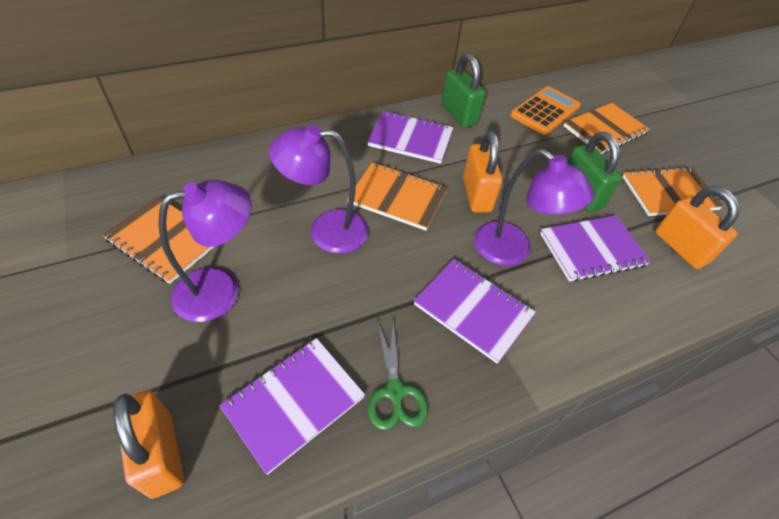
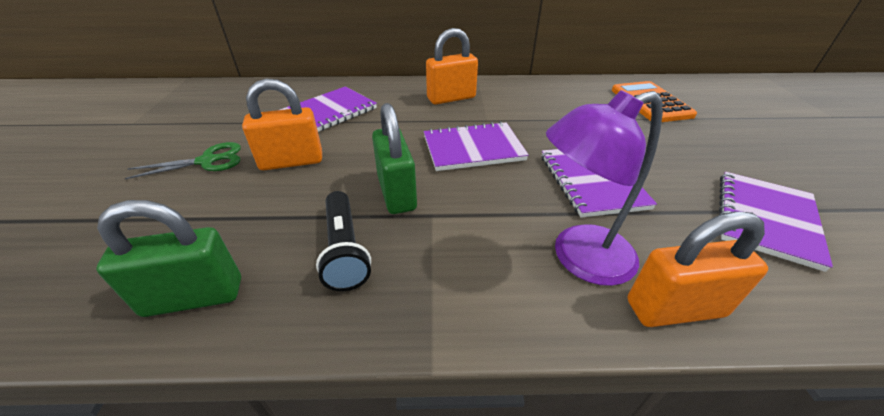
black flashlight: none = 0 -> [316,191,371,291] = 1
orange notebook: [102,196,215,284] [347,162,447,231] [564,103,650,154] [622,166,724,216] = 4 -> none = 0
purple lamp: [158,180,251,322] [269,124,369,254] [474,149,595,266] = 3 -> [546,90,663,286] = 1

